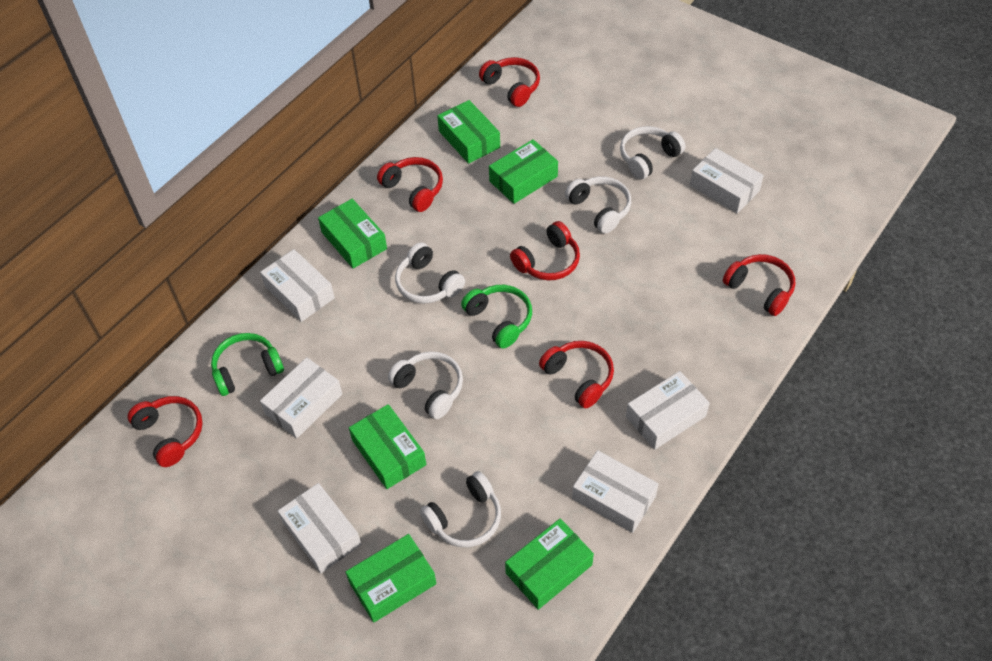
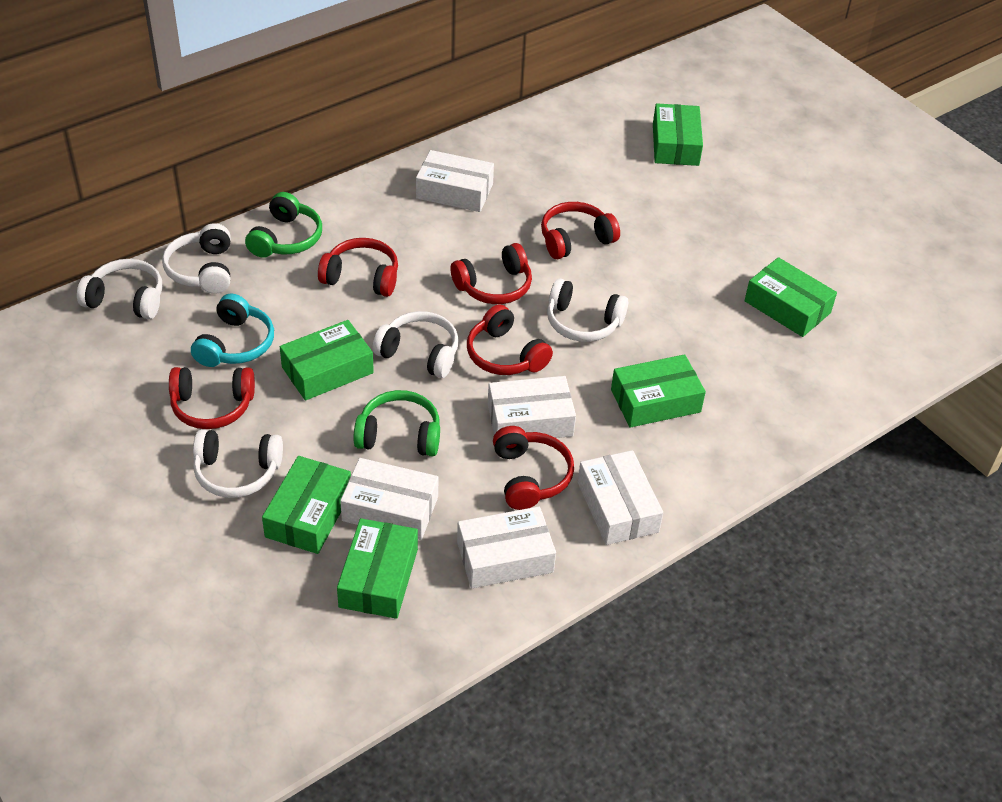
turquoise headphones: none = 0 -> [191,293,274,367] = 1
white box: [260,249,335,322] [260,357,342,439] [278,483,361,574] [572,450,659,533] [626,371,710,450] [690,148,764,213] = 6 -> [340,458,438,540] [416,150,494,212] [457,506,556,588] [488,376,576,438] [578,450,663,545] = 5

